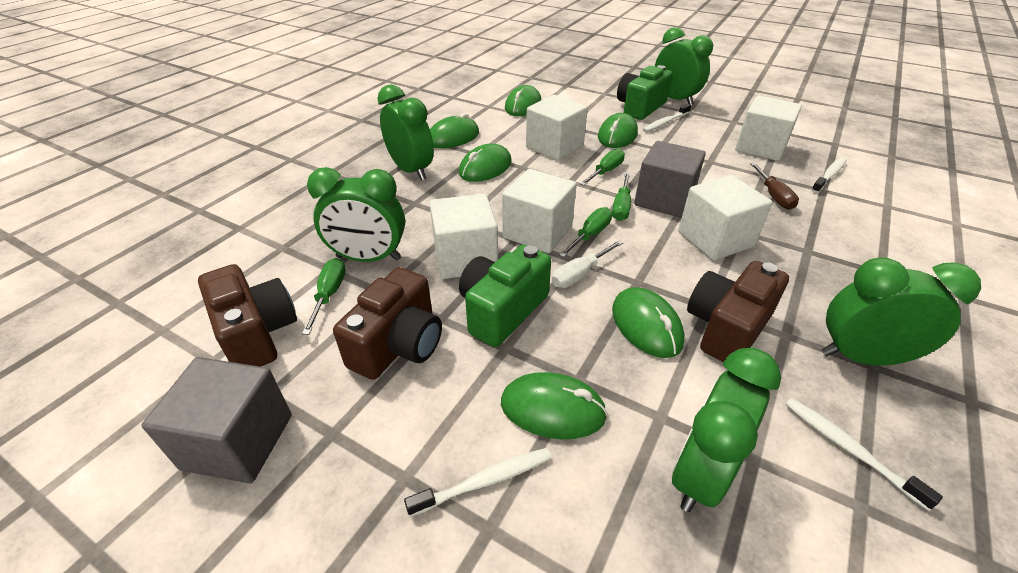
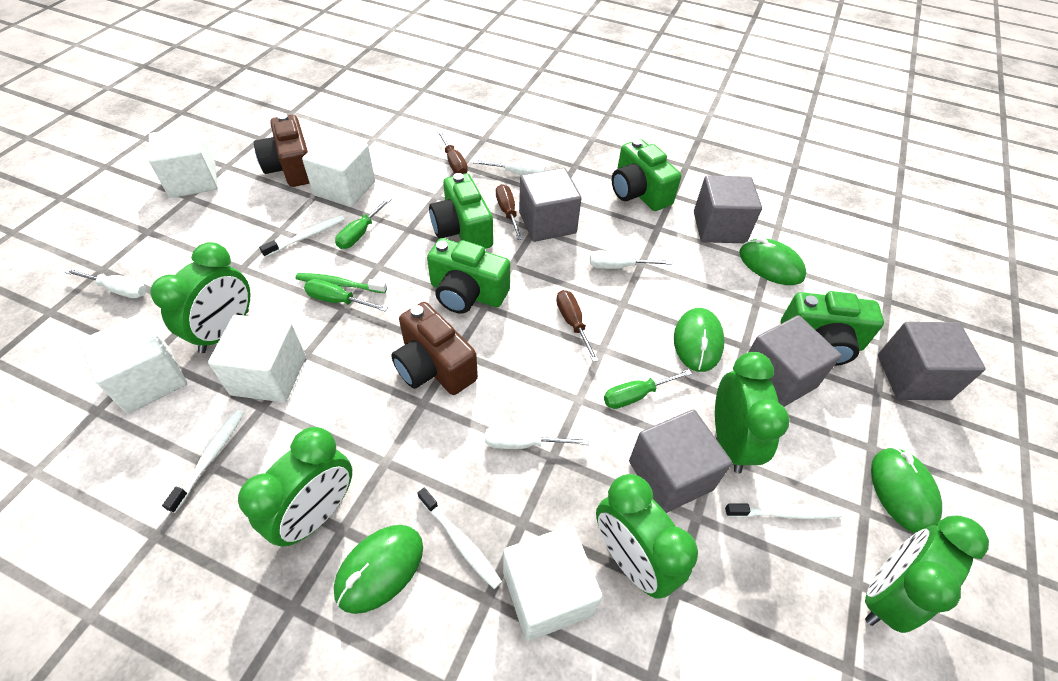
brown camera: [198,264,297,367] [333,267,442,380] [687,261,789,362] = 3 -> [254,113,310,187] [391,302,478,395] = 2
brown screwdriver: [750,163,799,210] = 1 -> [437,131,468,174] [496,184,523,240] [556,290,599,362] = 3
green camera: [459,245,551,347] [617,65,673,120] = 2 -> [427,238,510,314] [429,173,493,249] [612,139,681,211] [781,291,884,366] = 4
green mouse: [430,113,479,148] [459,144,512,182] [501,372,608,439] [505,85,541,116] [598,113,638,148] [612,287,685,358] = 6 -> [334,525,423,614] [674,308,725,372] [739,237,807,285] [871,447,942,533] = 4
green screwdriver: [302,258,346,335] [559,207,612,257] [580,148,625,186] [612,173,631,221] = 4 -> [304,279,388,312] [335,197,392,249] [604,369,692,409] = 3
green toothbrush: none = 0 -> [295,273,387,293] = 1
grey cube: [142,357,292,483] [634,141,706,218] = 2 -> [519,168,582,242] [629,410,732,513] [694,175,762,243] [749,315,841,407] [878,322,986,400] = 5
white screwdriver: [552,240,623,288] = 1 -> [64,268,147,298] [473,160,545,175] [485,425,589,449] [590,251,673,269] = 4

